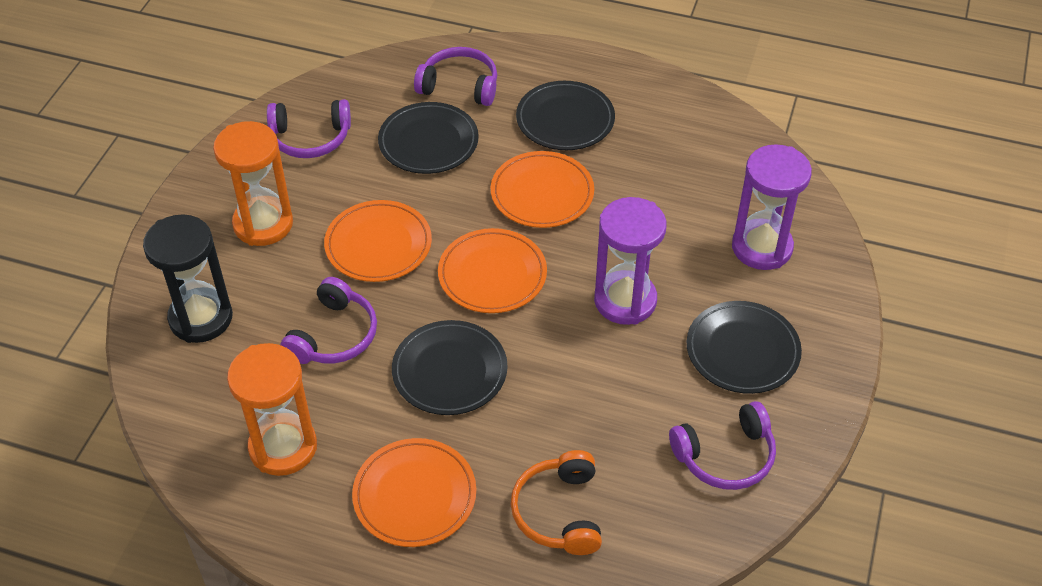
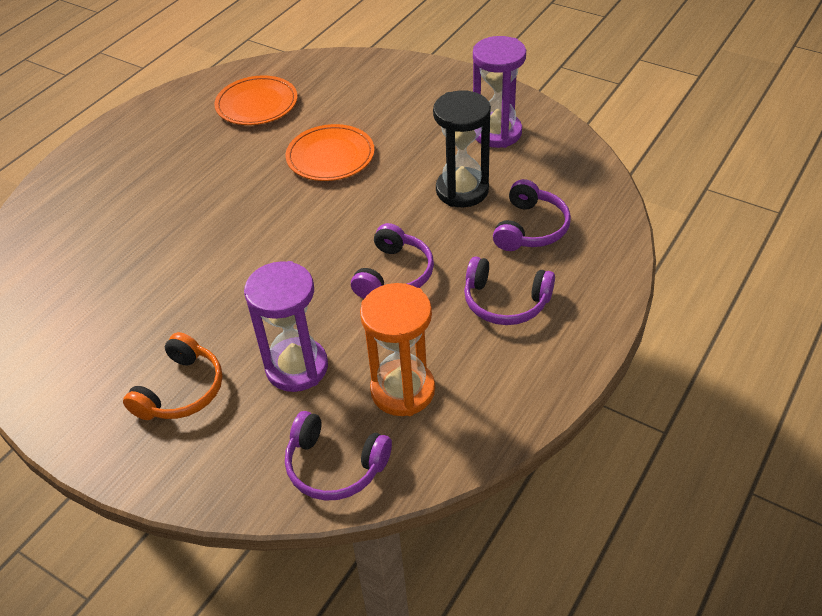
black plate: [378,102,479,174] [392,320,508,415] [516,81,615,150] [687,301,802,394] = 4 -> none = 0
orange hourglass: [213,121,293,246] [227,343,317,476] = 2 -> [360,283,435,416] = 1
orange plate: [324,200,432,282] [352,438,476,547] [438,228,547,313] [491,151,594,228] = 4 -> [214,76,298,125] [286,124,375,181] = 2

